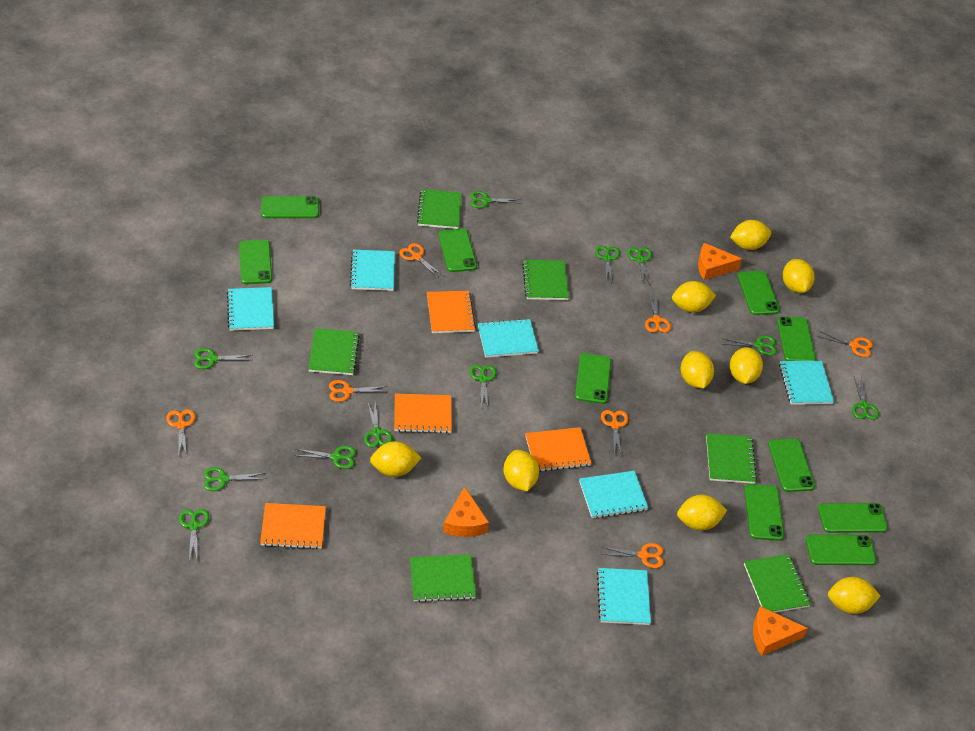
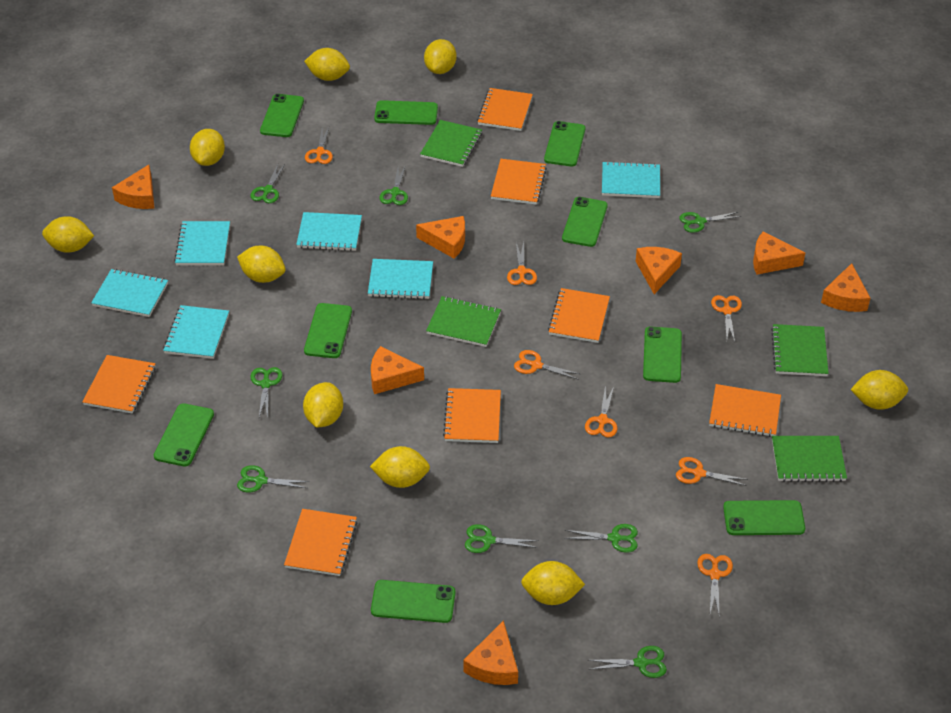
green notebook: [308,328,360,375] [410,554,476,602] [417,189,461,229] [522,260,569,300] [706,433,757,484] [744,554,811,613] = 6 -> [420,120,482,167] [426,296,501,347] [771,324,829,376] [772,436,847,482] = 4
green phone: [239,240,272,284] [261,196,319,218] [438,228,477,272] [575,353,611,404] [738,271,780,315] [744,484,784,541] [768,438,815,492] [777,317,816,361] [806,535,876,565] [818,503,888,533] = 10 -> [154,403,214,466] [260,94,304,137] [304,303,352,358] [371,580,455,623] [374,100,438,125] [544,121,585,166] [562,197,608,247] [643,327,682,383] [723,500,805,535] = 9
green scissors: [179,509,209,560] [194,348,251,369] [203,467,266,491] [295,446,356,469] [364,403,393,448] [469,365,497,407] [470,191,521,208] [595,246,620,283] [627,247,652,285] [722,335,777,356] [852,377,879,420] = 11 -> [237,465,310,493] [250,164,285,203] [250,367,282,418] [379,165,408,205] [465,524,539,553] [564,524,638,553] [588,646,667,678] [679,212,741,233] = 8
orange cheese: [443,487,489,537] [698,243,742,280] [753,606,808,656] = 3 -> [112,165,154,209] [371,346,424,394] [416,216,465,259] [463,620,518,685] [636,247,682,294] [753,231,805,275] [821,263,870,312] = 7
orange notebook: [260,503,326,549] [394,394,452,433] [427,291,476,333] [525,427,591,472] = 4 -> [82,355,156,413] [284,509,357,576] [443,388,501,443] [477,88,533,131] [491,159,547,205] [548,288,610,343] [709,384,781,437] = 7

